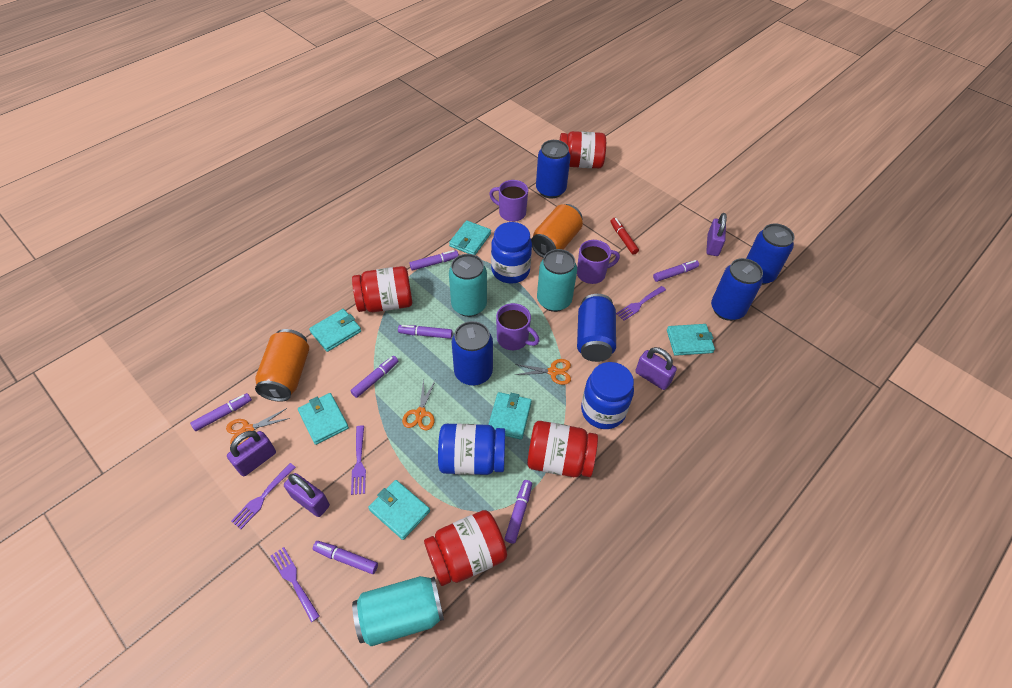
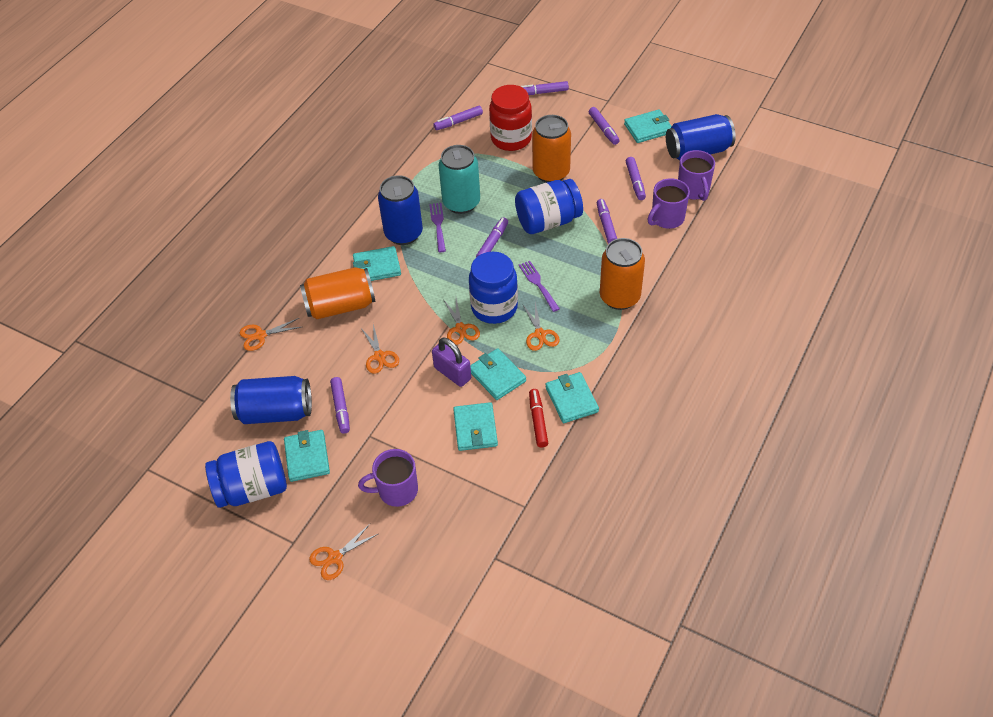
blue can: [452,321,493,386] [536,140,571,199] [577,294,616,362] [711,258,763,321] [746,223,795,285] = 5 -> [230,376,312,424] [378,175,423,245] [666,114,736,161] = 3
orange can: [255,329,309,402] [531,204,583,258] = 2 -> [300,267,375,319] [532,115,571,183] [600,238,645,310] = 3
orange scissors: [226,408,290,446] [402,378,435,431] [515,359,571,385] = 3 -> [240,318,301,351] [309,524,378,580] [361,324,399,374] [443,298,480,345] [522,302,560,351] = 5
purple fork: [231,463,296,529] [271,547,320,622] [351,425,366,495] [616,286,666,321] = 4 -> [429,203,446,252] [519,261,560,312] = 2
purple padlock: [227,431,276,476] [284,473,330,517] [635,347,677,390] [706,213,727,256] = 4 -> [432,338,471,387] = 1
red jar: [352,266,412,312] [424,510,507,586] [527,421,598,477] [560,131,606,168] = 4 -> [489,85,532,151] = 1
turquoise can: [352,576,444,646] [449,254,487,317] [537,249,577,312] = 3 -> [438,145,480,214] = 1

